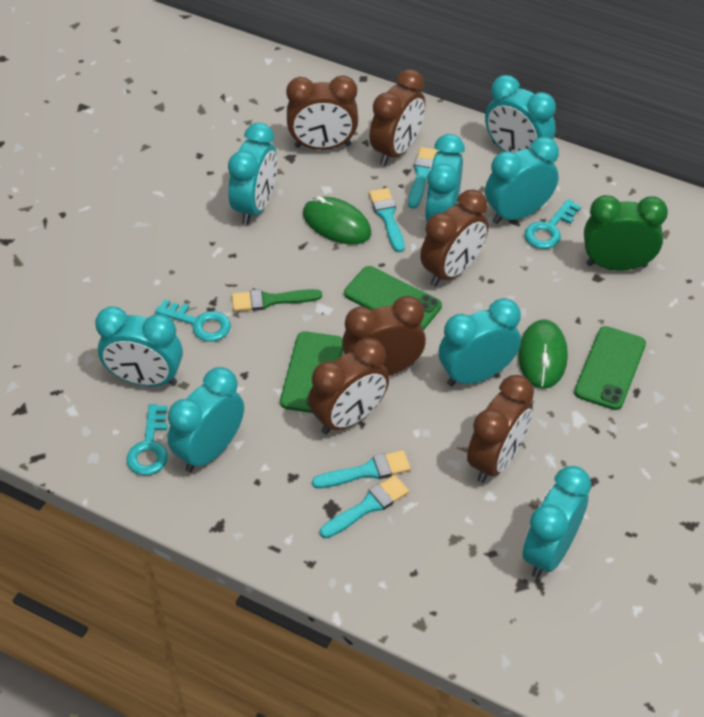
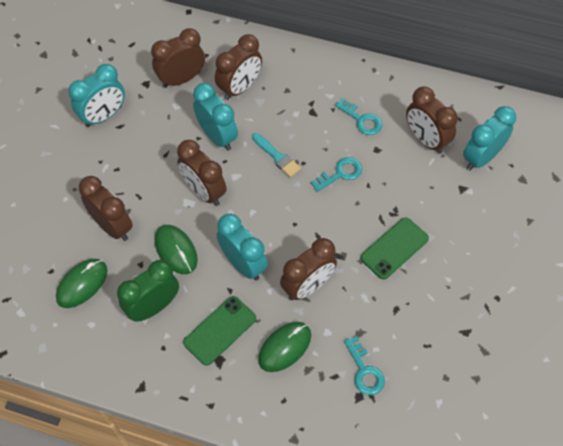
green brush: [232,289,322,312] = 1 -> none = 0
green mouse: [303,196,371,244] [518,319,568,389] = 2 -> [56,259,108,308] [155,225,198,274] [258,322,311,372] = 3
green phone: [280,331,343,413] [344,266,442,331] [574,326,646,410] = 3 -> [183,296,256,366] [360,217,429,279] = 2
turquoise brush: [312,450,411,489] [320,475,409,538] [369,188,405,252] [408,147,439,209] = 4 -> [252,133,301,177] = 1
turquoise clock: [95,306,183,386] [168,367,244,472] [228,123,277,225] [425,134,465,222] [439,298,521,386] [485,75,556,153] [485,137,559,224] [522,466,591,578] = 8 -> [68,64,125,127] [193,83,238,151] [217,214,268,280] [463,106,516,171] = 4

